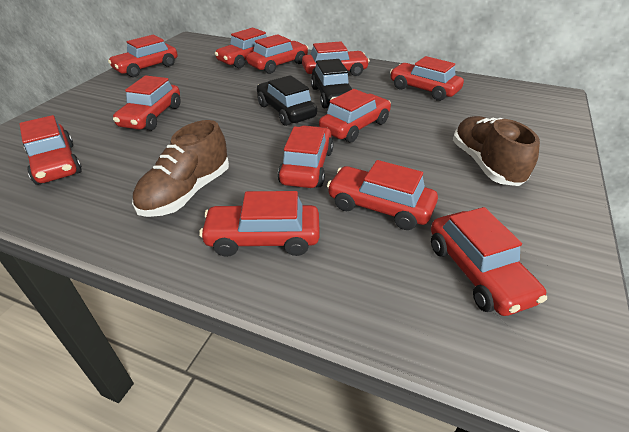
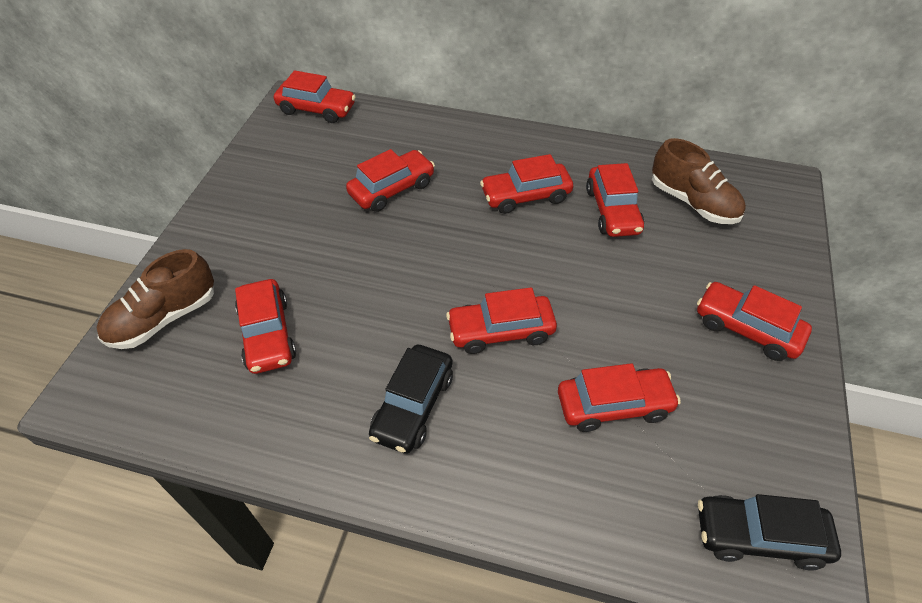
red car: [19,115,82,185] [108,35,177,77] [113,75,181,131] [199,191,320,257] [215,28,267,68] [247,34,308,74] [278,125,333,188] [302,41,370,76] [319,89,391,143] [327,160,438,230] [390,56,464,101] [431,207,547,316] = 12 -> [235,279,296,374] [274,70,356,123] [346,149,435,212] [446,287,557,354] [480,154,573,214] [558,363,681,432] [586,163,644,237] [697,282,812,361] = 8

